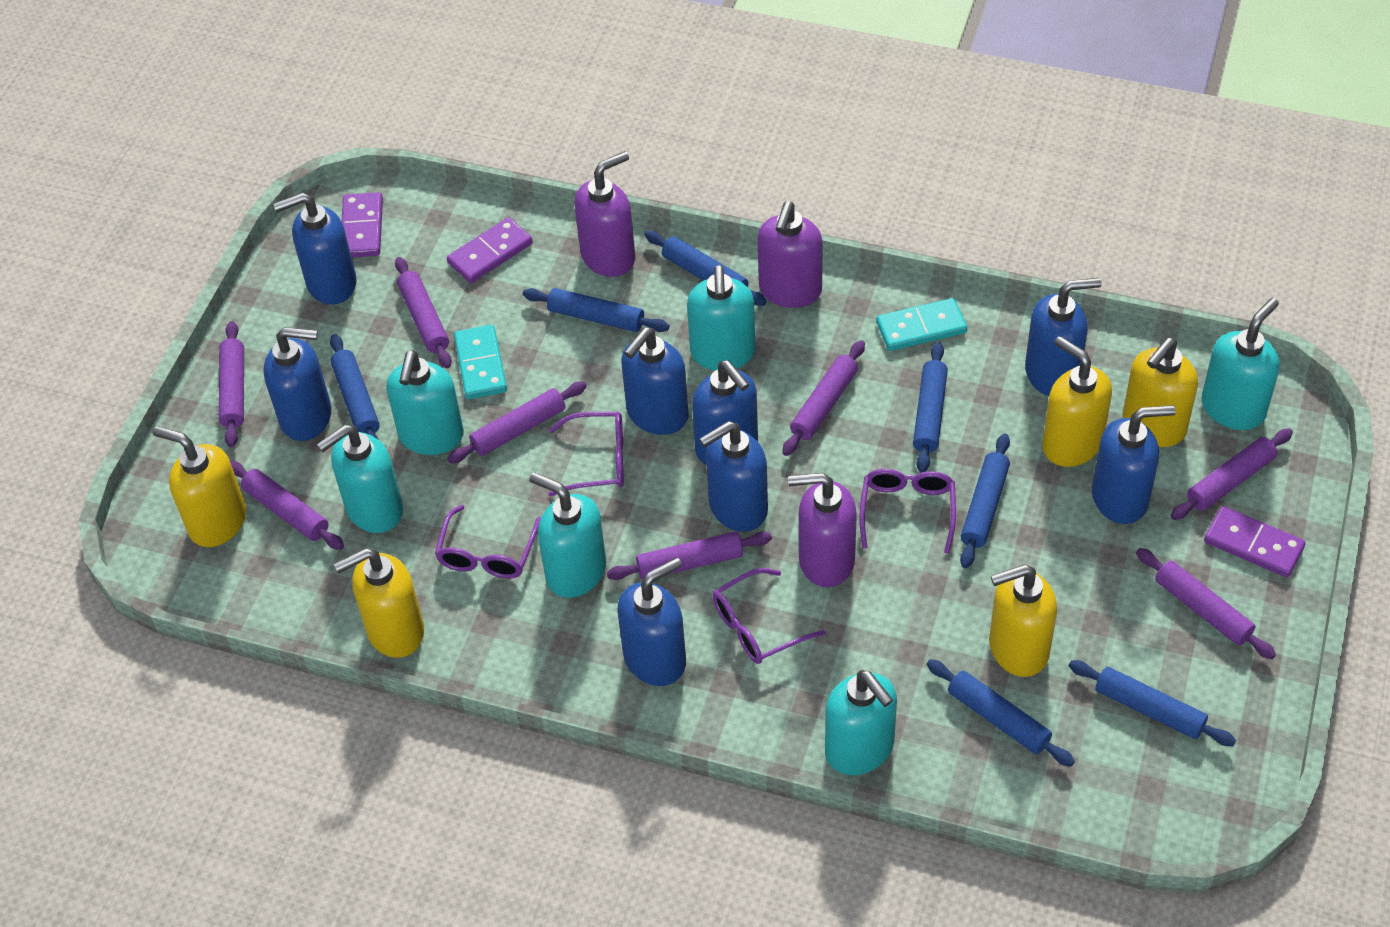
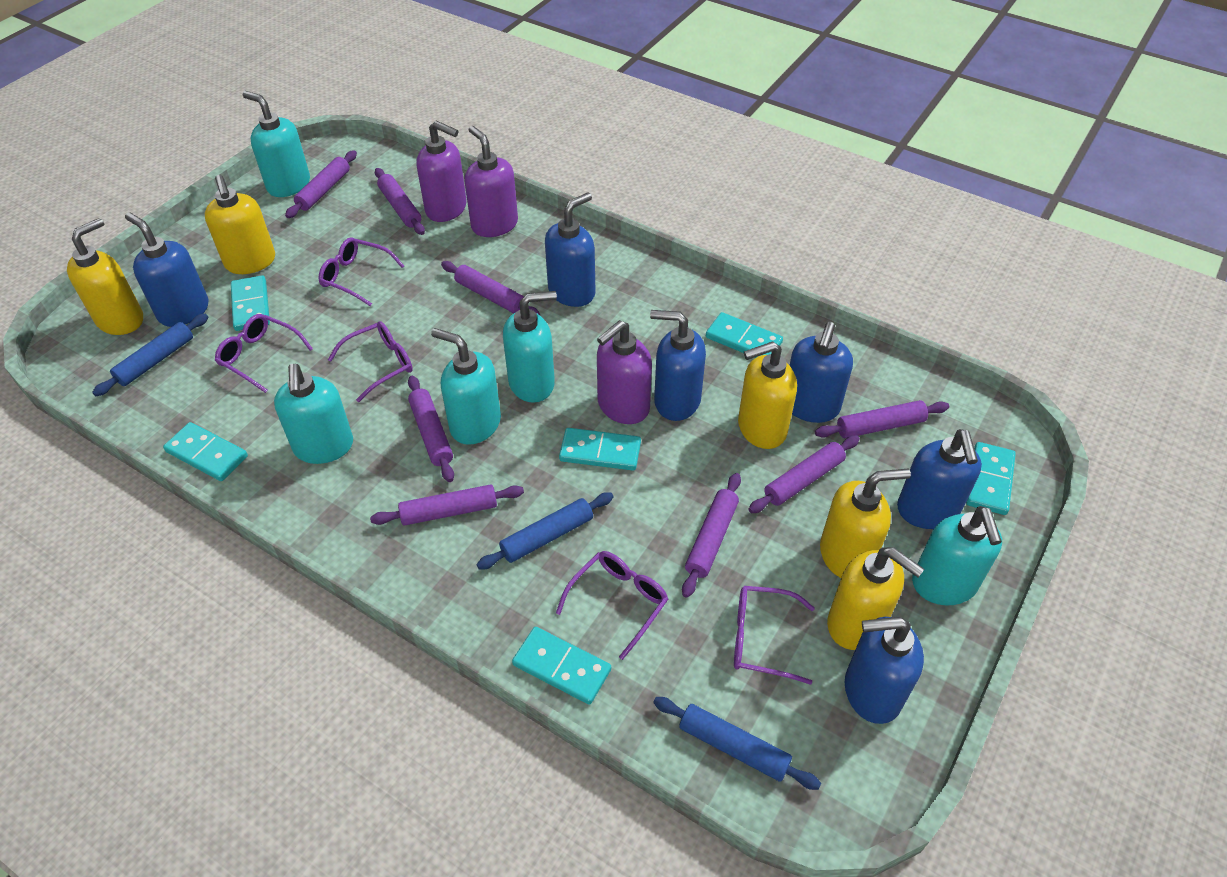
blue rolling pin: [330,334,380,440] [523,288,669,332] [645,231,767,306] [913,342,948,473] [927,659,1075,767] [960,433,1010,568] [1069,660,1236,746] = 7 -> [92,314,208,396] [476,492,614,570] [653,697,821,790] = 3
blue soap dispenser: [263,327,332,441] [273,192,357,305] [617,557,686,686] [621,327,689,435] [692,360,758,465] [699,421,768,532] [1025,278,1101,396] [1092,405,1176,524] = 8 -> [125,212,209,327] [545,192,596,307] [650,310,706,421] [790,322,853,423] [845,616,924,724] [897,429,982,529] = 6
purple domino: [341,192,383,257] [447,217,533,283] [1204,506,1306,577] = 3 -> none = 0
purple glasses: [435,505,541,579] [548,412,624,496] [712,568,825,664] [859,469,956,554] = 4 -> [215,314,313,393] [318,237,404,306] [328,321,413,402] [556,551,668,660] [734,586,815,685] = 5
turquoise domino: [454,325,507,399] [876,298,967,351] = 2 -> [163,422,248,481] [231,275,270,331] [512,627,611,705] [559,428,641,471] [706,312,783,358] [966,442,1016,515] = 6
turquoise soap dispenser: [317,424,403,533] [386,350,464,455] [529,472,606,598] [687,265,756,370] [825,670,897,775] [1201,298,1280,430] = 6 -> [243,91,310,197] [274,364,353,464] [431,328,501,445] [503,291,557,403] [912,506,1002,605] = 5

